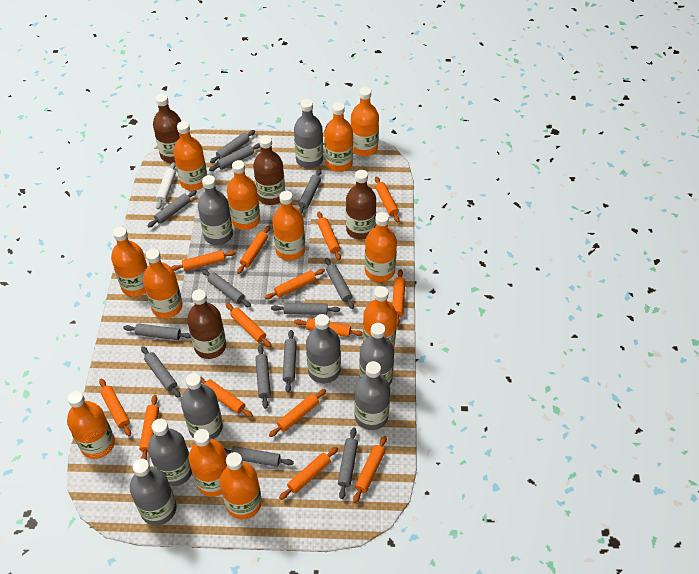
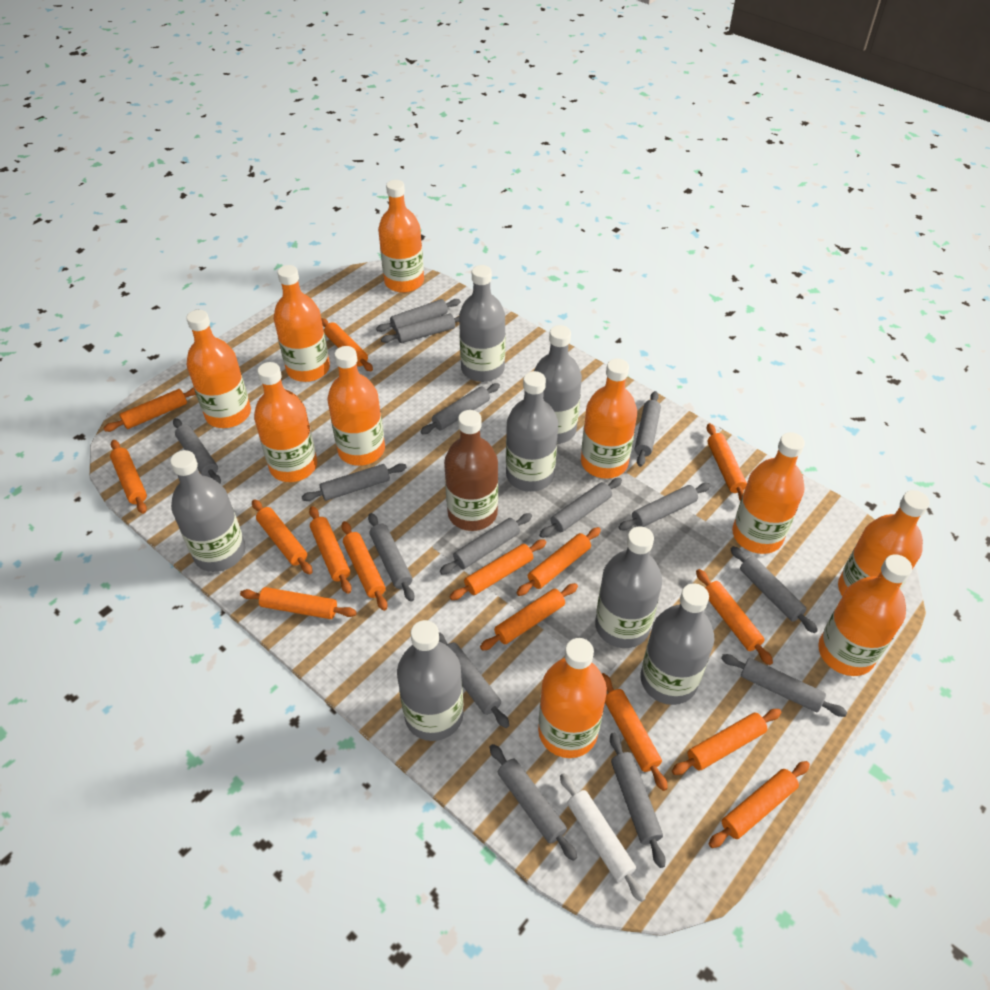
brown bottle: [153,94,181,163] [187,289,226,359] [253,135,285,205] [346,170,376,239] = 4 -> [444,410,498,531] = 1
grey bottle: [130,459,177,526] [148,419,192,486] [181,373,223,439] [198,175,233,245] [294,99,323,168] [306,314,341,383] [354,361,390,430] [359,323,394,385] = 8 -> [170,450,246,572] [397,620,464,741] [459,265,506,382] [506,371,558,492] [534,325,582,444] [595,526,662,648] [641,583,714,705] = 7
grey rolling pin: [123,323,191,340] [141,346,181,398] [147,190,197,228] [202,269,251,307] [209,143,261,171] [210,130,255,163] [224,446,294,467] [255,345,271,409] [271,302,340,315] [283,330,297,393] [298,169,321,214] [325,258,354,309] [338,427,358,499] = 13 -> [173,418,221,484] [302,463,407,501] [368,513,414,602] [376,299,461,332] [381,313,459,343] [420,383,500,434] [439,632,509,728] [440,513,532,575] [490,744,577,861] [539,478,622,538] [610,733,666,868] [618,483,710,530] [635,391,661,467] [721,654,847,717] [731,546,818,633] = 15
orange bottle: [67,391,115,459] [111,227,148,297] [143,249,183,318] [173,121,207,191] [189,429,227,497] [219,452,262,519] [227,160,260,230] [272,191,305,261] [324,102,353,172] [351,87,379,156] [363,286,397,347] [365,212,397,282] = 12 -> [186,310,251,428] [254,362,317,482] [274,265,330,382] [327,346,385,466] [378,180,424,293] [538,638,607,758] [581,358,637,479] [732,432,805,554] [818,554,912,676] [838,490,930,596] = 10
orange rolling pin: [99,378,131,436] [139,395,159,460] [171,250,236,271] [200,376,253,418] [225,303,271,347] [237,226,270,274] [265,269,325,300] [269,389,326,437] [279,447,338,500] [294,318,363,337] [317,212,341,260] [353,436,387,503] [375,176,400,222] [392,269,405,326] = 14 -> [103,387,196,432] [110,440,147,514] [240,587,357,619] [252,499,313,575] [309,506,352,594] [321,318,373,371] [341,521,388,611] [450,539,546,600] [480,583,578,651] [517,527,601,596] [602,673,668,791] [672,709,781,775] [696,569,773,665] [707,423,747,501] [709,761,810,848] = 15

